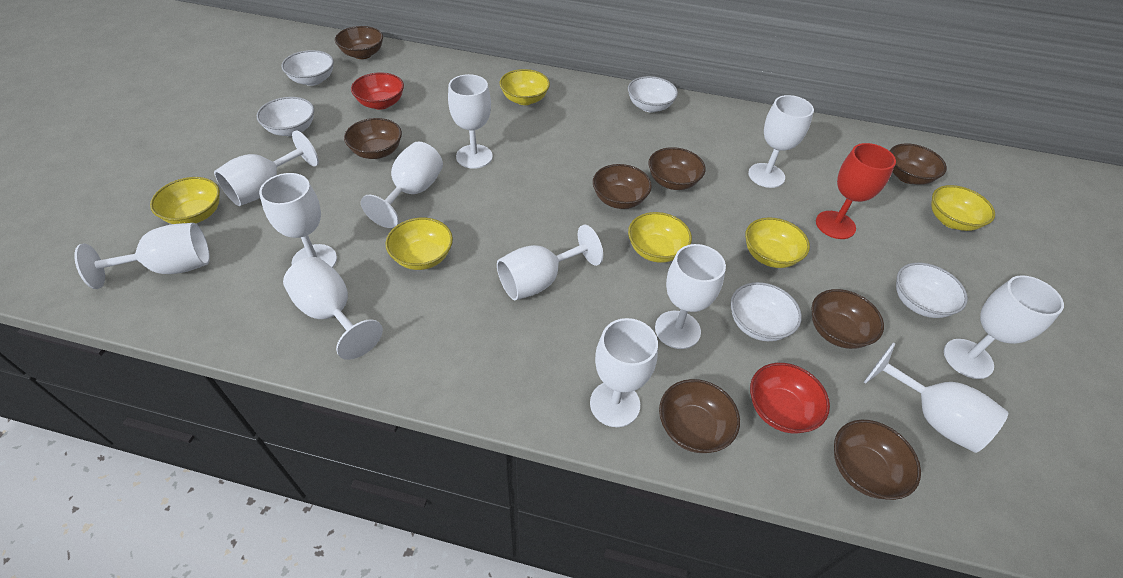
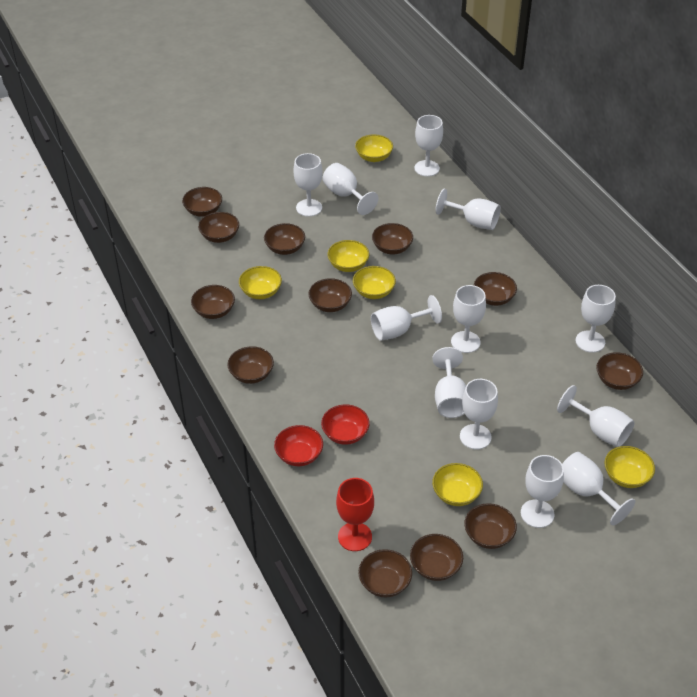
brown bowl: [335,26,383,59] [344,118,402,159] [593,164,652,209] [648,147,706,190] [659,379,740,453] [811,289,884,349] [834,420,921,500] [890,143,947,185] = 8 -> [182,187,222,217] [191,285,235,319] [198,212,239,243] [228,346,274,384] [264,223,305,255] [308,278,352,312] [358,549,412,597] [372,223,413,254] [410,534,463,581] [464,503,517,549] [474,272,517,306] [596,352,643,390] = 12
white bowl: [257,97,314,136] [282,50,334,86] [628,76,678,112] [730,282,802,341] [896,263,968,318] = 5 -> none = 0

